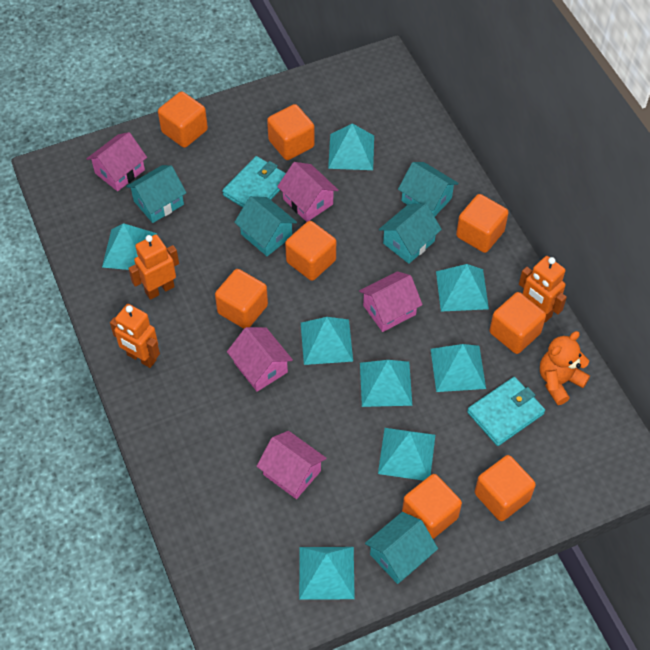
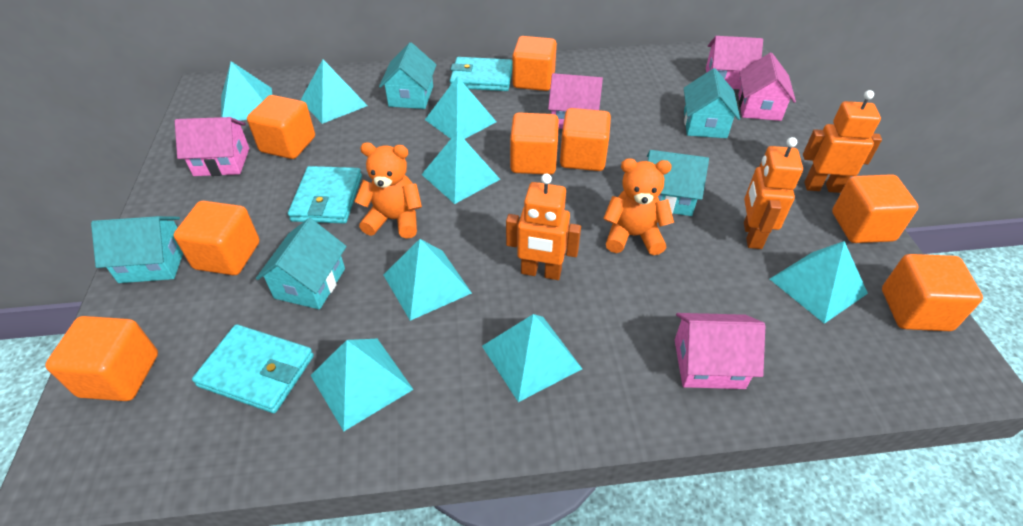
orange teddy bear: [540,331,590,405] = 1 -> [354,142,422,239] [603,158,674,255] = 2
turquoise wallet: [222,156,286,207] [467,377,545,446] = 2 -> [192,324,314,413] [288,166,362,223] [450,57,512,91] = 3

